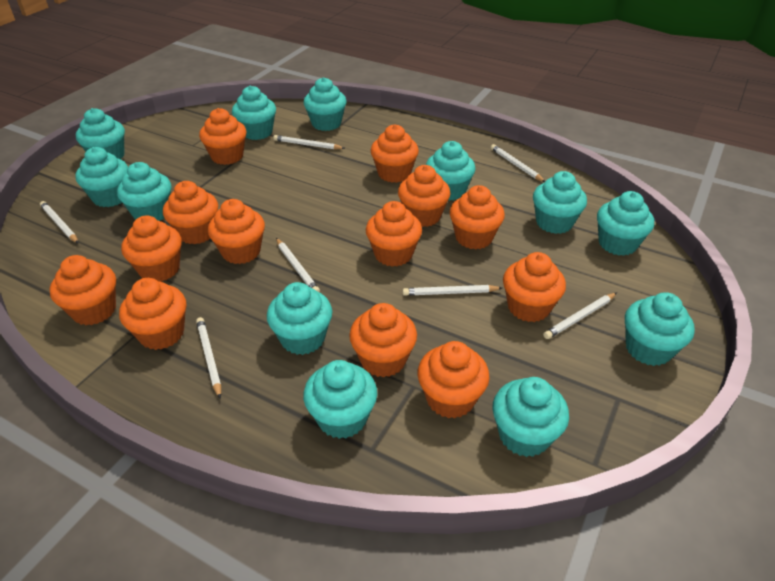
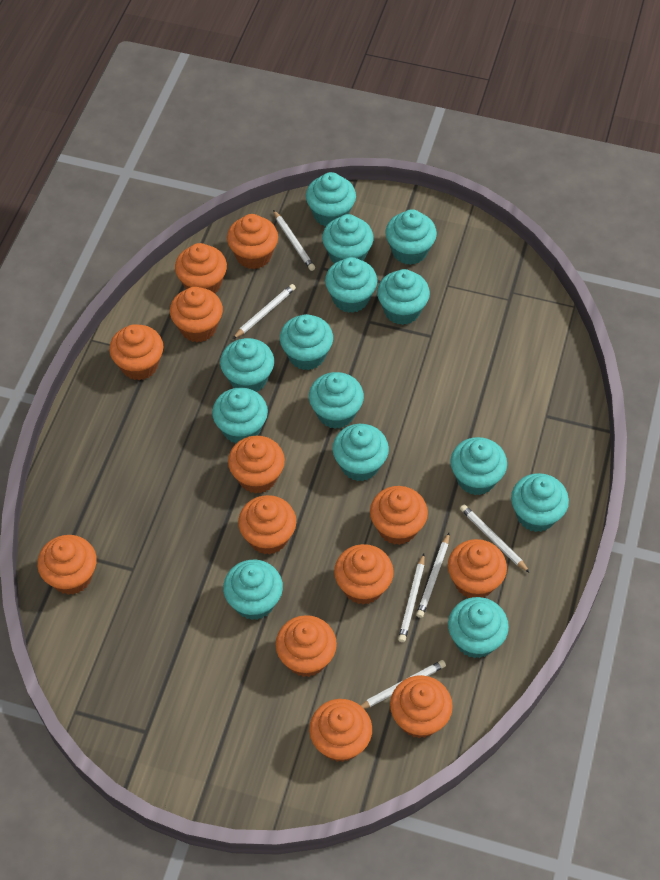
turquoise cupcake: [75,147,128,207] [76,108,125,159] [117,162,171,221] [232,86,276,140] [267,282,332,355] [303,77,347,131] [303,360,377,439] [426,141,476,201] [492,377,569,457] [533,171,587,234] [597,191,654,256] [625,292,695,366] = 12 -> [212,387,268,444] [220,338,274,392] [223,560,283,620] [280,314,333,370] [306,172,356,227] [309,372,364,429] [322,214,374,263] [325,257,377,313] [332,424,389,481] [377,269,430,325] [386,209,437,265] [448,597,509,658] [450,437,507,495] [511,473,569,532] = 14
white pencil: [40,201,78,243] [196,317,221,399] [273,135,345,150] [276,238,320,292] [403,285,502,296] [491,144,545,182] [543,293,617,339] = 7 -> [233,284,296,339] [273,210,315,271] [360,660,446,709] [398,554,425,642] [416,533,449,618] [460,504,530,573] = 6

